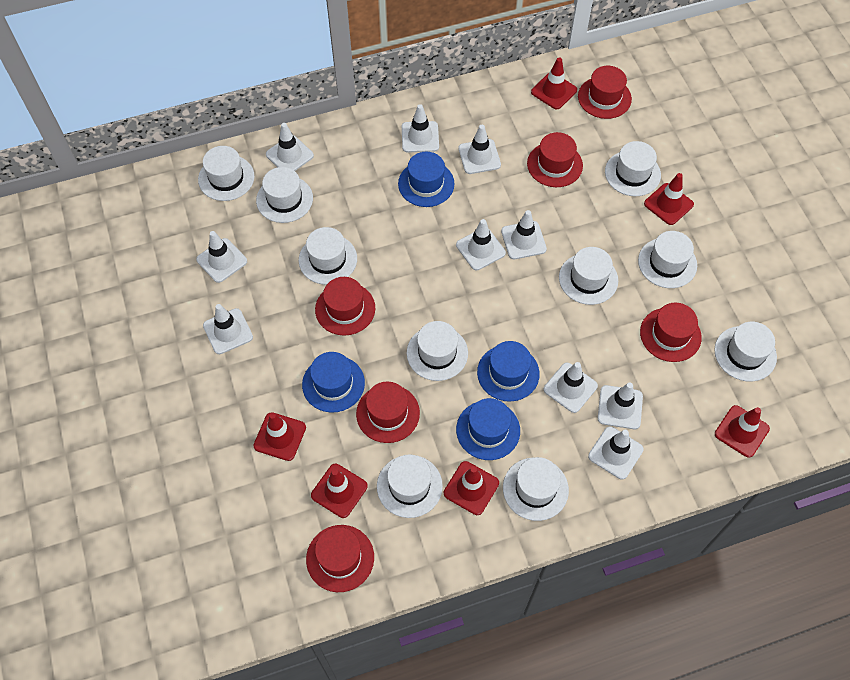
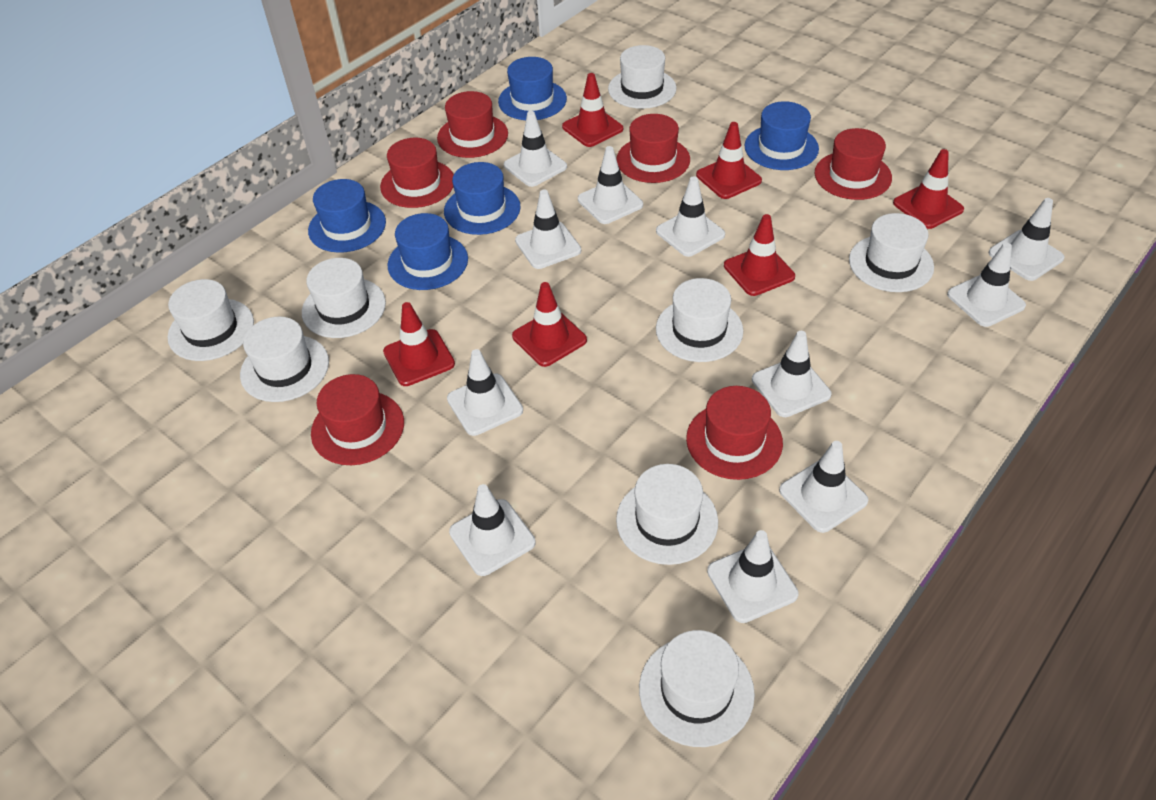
blue hat: [302,352,365,413] [398,152,455,207] [456,398,520,460] [477,341,540,402] = 4 -> [308,179,386,253] [387,213,468,290] [444,162,520,235] [498,57,567,120] [745,101,819,170] = 5
white hat: [198,146,254,201] [256,167,313,223] [299,227,357,285] [377,455,443,518] [407,321,468,381] [503,457,569,521] [559,247,618,305] [605,141,661,196] [638,231,697,288] [714,322,777,382] = 10 -> [168,279,254,361] [240,317,329,402] [302,258,386,338] [608,45,677,109] [616,464,718,565] [639,630,755,747] [656,278,743,362] [849,213,934,292] = 8
white traffic cone: [196,231,247,283] [203,304,253,354] [266,123,314,171] [402,104,439,153] [456,219,506,270] [458,125,501,174] [501,210,547,259] [544,362,598,413] [588,426,644,479] [598,382,643,429] = 10 -> [447,349,523,436] [449,484,536,576] [504,111,567,187] [515,189,581,269] [578,146,643,224] [656,176,725,257] [707,530,798,623] [752,331,831,417] [779,441,868,533] [947,242,1026,327] [989,198,1064,281] = 11

